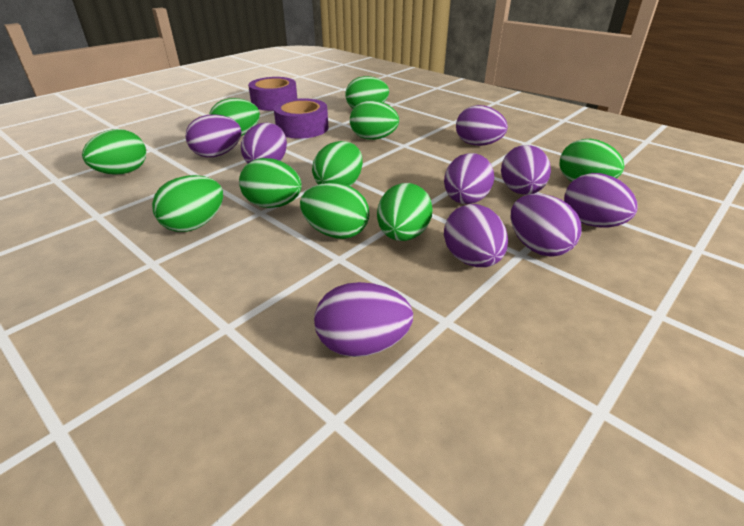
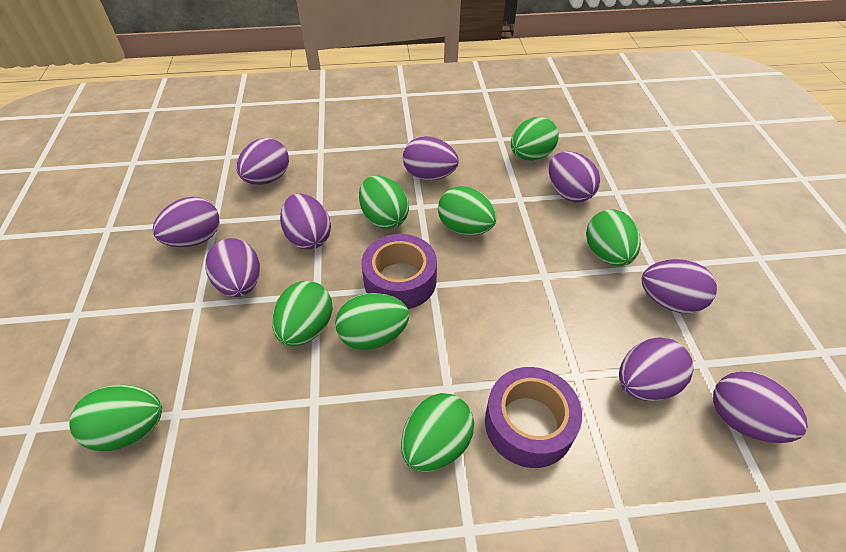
green egg: [82,129,146,175] [152,175,223,232] [209,98,260,136] [239,158,302,208] [300,183,369,239] [312,141,363,186] [345,76,389,109] [350,100,399,140] [377,183,433,241] [560,139,624,181] = 10 -> [69,385,162,451] [272,281,333,346] [335,293,409,350] [359,176,409,229] [401,393,474,472] [438,186,496,235] [511,117,559,160] [586,209,641,266] = 8

